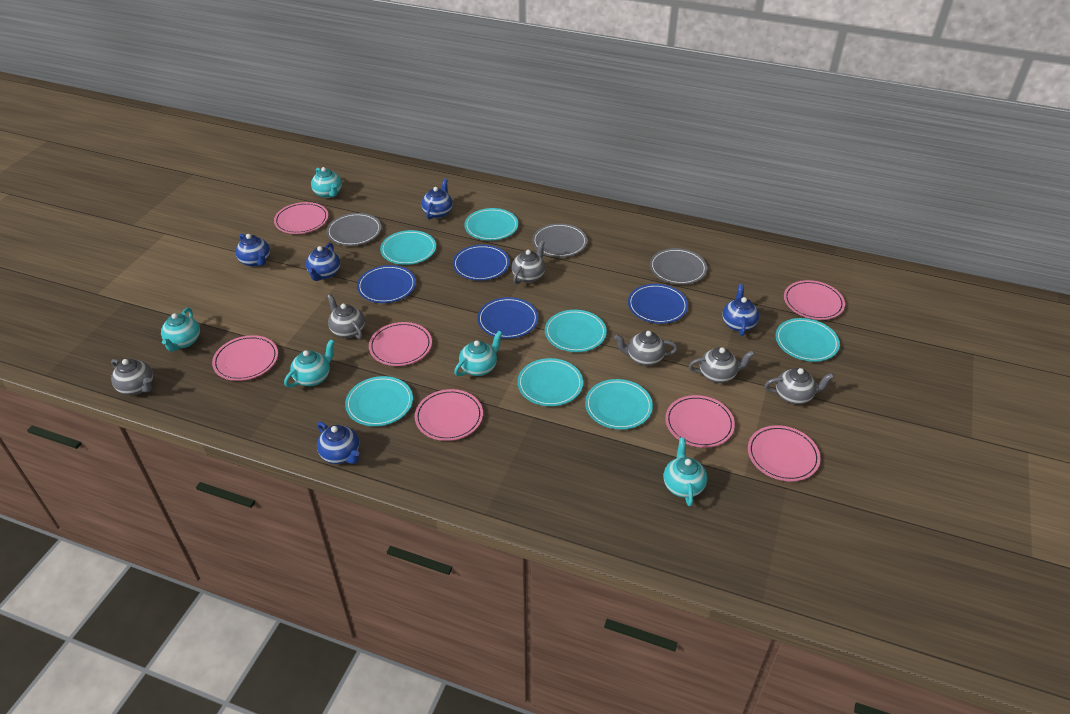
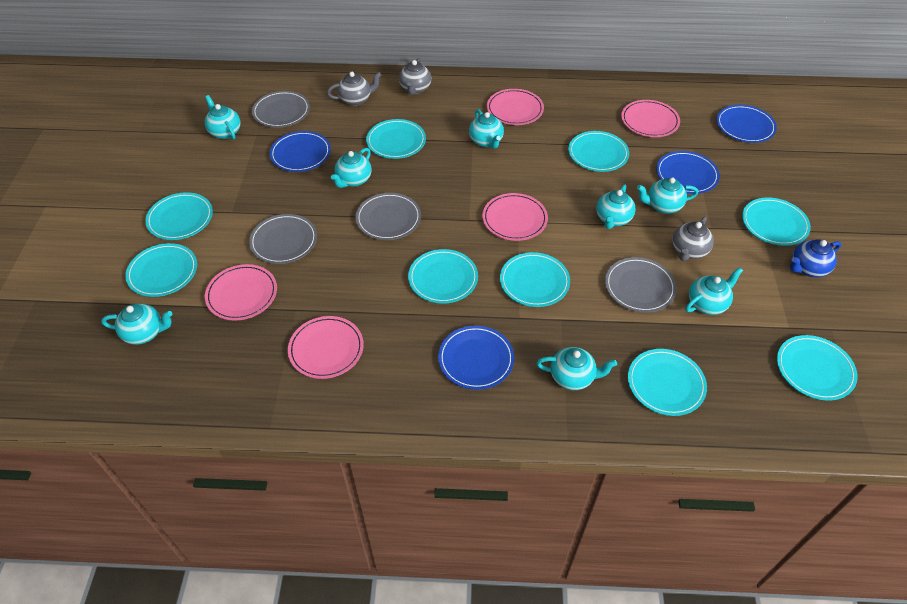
blue teapot: [235,234,270,267] [306,243,340,281] [317,422,359,464] [421,178,453,220] [722,284,759,336] = 5 -> [790,239,841,277] = 1
grey plate: [326,213,381,246] [532,223,587,257] [650,248,707,285] = 3 -> [249,214,317,264] [252,91,310,128] [356,193,421,240] [605,257,677,313] = 4
grey teapot: [111,359,153,395] [327,294,365,339] [512,240,545,284] [614,331,678,366] [689,347,755,383] [765,368,834,405] = 6 -> [327,72,382,106] [399,58,431,95] [672,216,714,261] = 3
pink plate: [212,335,278,381] [274,202,328,234] [369,322,432,366] [415,389,483,441] [665,395,735,448] [748,425,821,481] [784,280,845,320] = 7 -> [205,264,277,321] [288,316,364,379] [482,193,548,241] [487,89,544,125] [621,100,680,137] = 5
turquoise plate: [345,376,413,426] [380,230,436,265] [464,208,518,241] [517,358,583,406] [545,310,607,352] [585,379,653,430] [775,318,840,362] = 7 -> [125,243,197,297] [145,192,213,240] [366,119,426,159] [408,249,478,304] [500,252,570,307] [568,131,629,172] [628,349,707,416] [742,198,811,246] [777,335,858,401] = 9
turquoise teapot: [161,308,200,352] [284,339,335,388] [311,167,342,198] [454,331,503,376] [664,438,707,507] = 5 -> [101,304,172,345] [205,95,241,140] [331,148,372,188] [469,109,504,149] [537,347,617,390] [596,184,636,229] [637,177,698,213] [685,267,743,315] = 8

